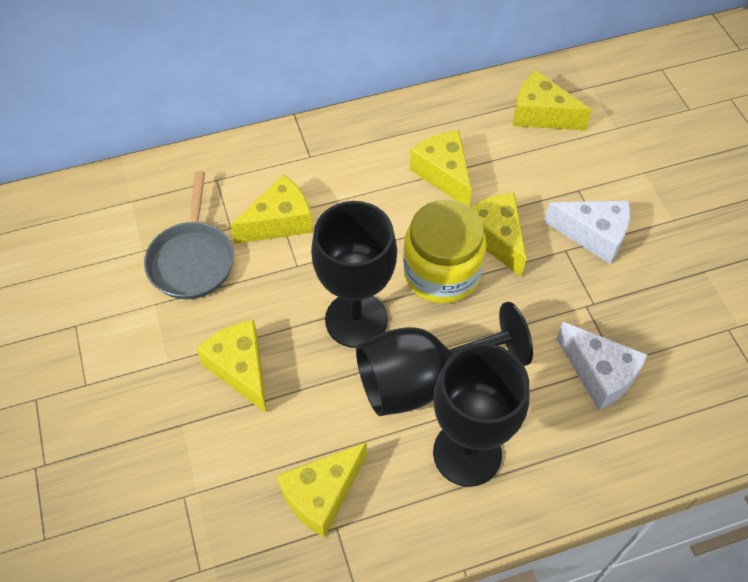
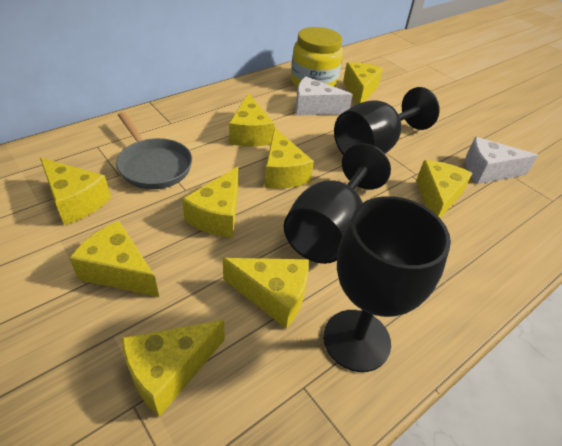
yellow cheese: [196,320,267,413] [230,175,313,244] [277,442,367,538] [410,130,472,206] [470,193,526,277] [513,71,592,130] = 6 -> [40,158,111,225] [69,221,159,297] [122,320,225,417] [182,167,238,238] [223,258,309,328] [229,93,274,146] [264,128,314,188] [343,62,383,104] [416,160,472,218] = 9

